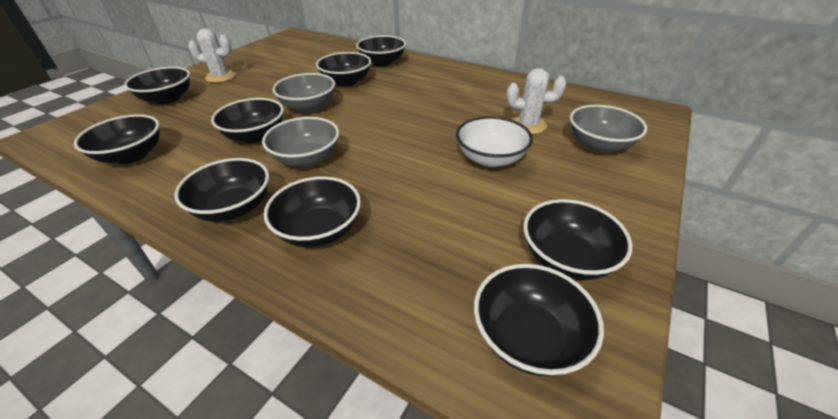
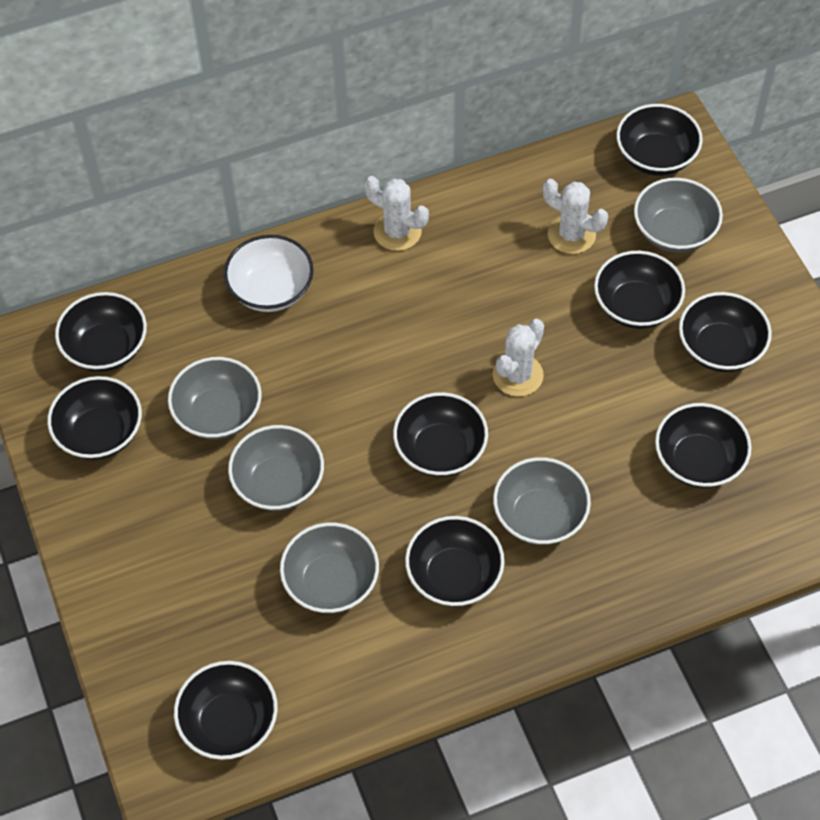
grey bowl: [262,117,339,167] [273,73,335,112] [570,105,647,153] = 3 -> [168,357,262,440] [228,425,324,511] [280,523,379,613] [493,457,591,545] [634,178,723,253] = 5
white cactus: [188,28,236,83] [506,68,566,134] = 2 -> [364,176,429,251] [493,319,544,396] [543,179,608,254] = 3

